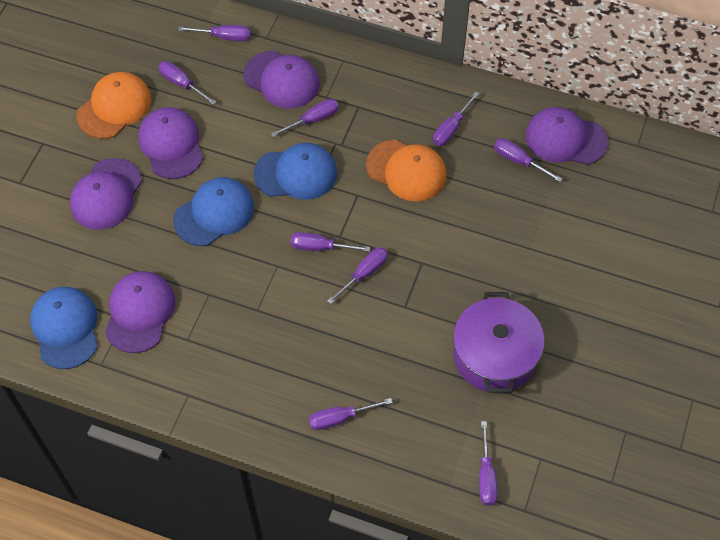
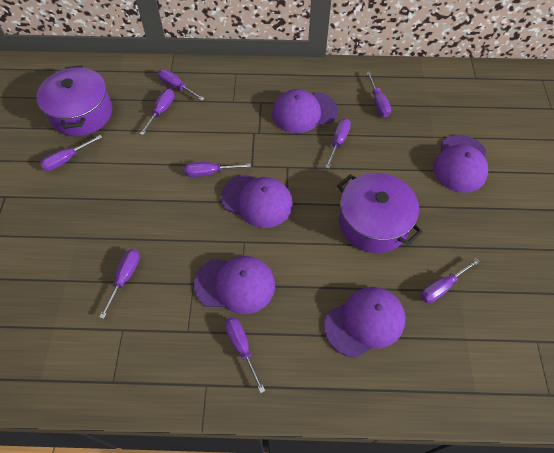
blue cap: [30,287,97,369] [173,177,254,246] [253,143,337,200] = 3 -> none = 0
orange cap: [77,72,152,139] [366,140,447,202] = 2 -> none = 0
purple pot: [453,292,545,393] = 1 -> [37,65,112,136] [337,173,423,253] = 2

